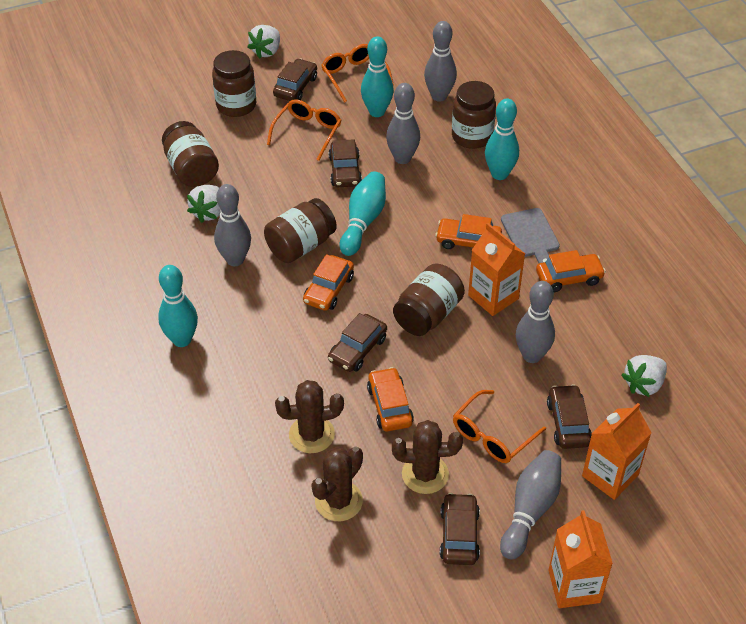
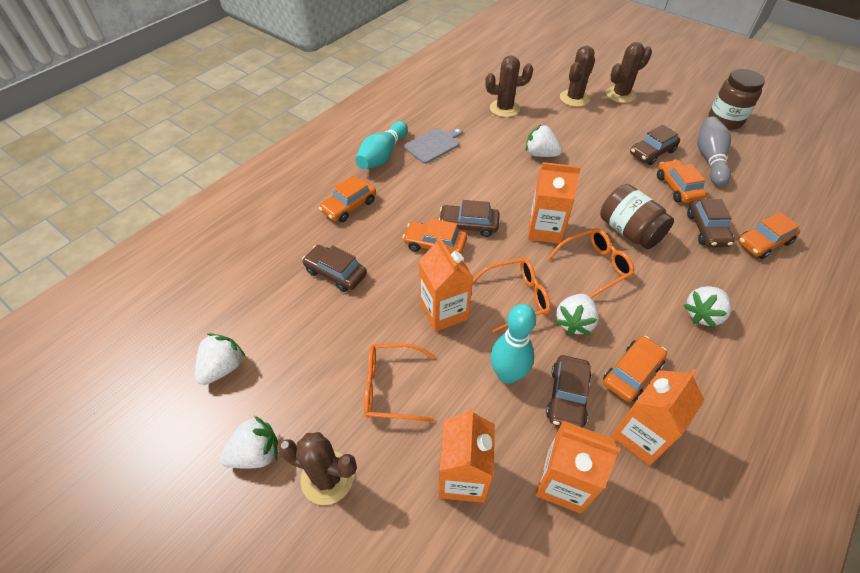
brown cactus: [275,380,344,453] [311,447,363,521] [392,420,463,494] = 3 -> [278,432,357,505] [485,55,533,117] [560,46,595,107] [606,42,652,103] = 4
brown jar: [162,121,219,187] [212,50,256,117] [264,198,337,263] [393,263,465,336] [452,81,496,149] = 5 -> [600,184,674,249] [708,69,765,130] = 2
grey bowling pin: [214,184,251,266] [386,83,420,164] [424,21,457,102] [500,450,561,560] [516,281,555,363] = 5 -> [697,117,731,186] = 1
orange car: [303,254,354,311] [367,367,414,431] [435,214,502,249] [536,250,606,292] = 4 -> [319,175,376,222] [403,218,467,254] [603,336,667,402] [657,160,707,203] [738,212,800,259] = 5
orange carton: [468,223,525,316] [548,510,613,608] [582,403,652,500] = 3 -> [419,235,473,332] [438,407,495,503] [528,162,581,244] [535,421,621,514] [611,368,704,466] = 5
turquoise bowling pin: [158,265,198,347] [340,172,386,256] [361,36,394,117] [485,98,519,180] = 4 -> [355,121,408,169] [490,304,536,384] = 2
white strawberry: [187,185,221,223] [248,25,280,59] [622,355,667,397] = 3 -> [195,333,246,385] [219,416,278,469] [526,124,562,157] [555,294,599,336] [683,286,732,328] = 5

